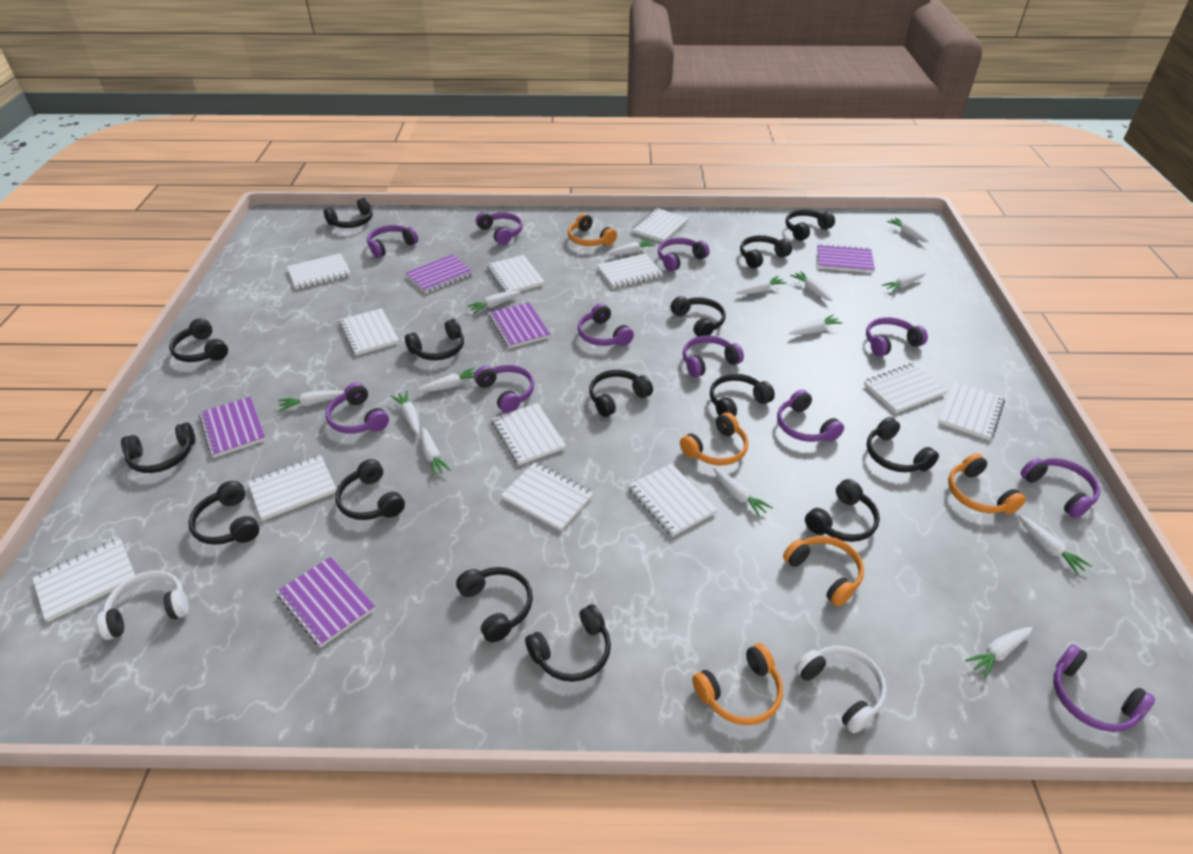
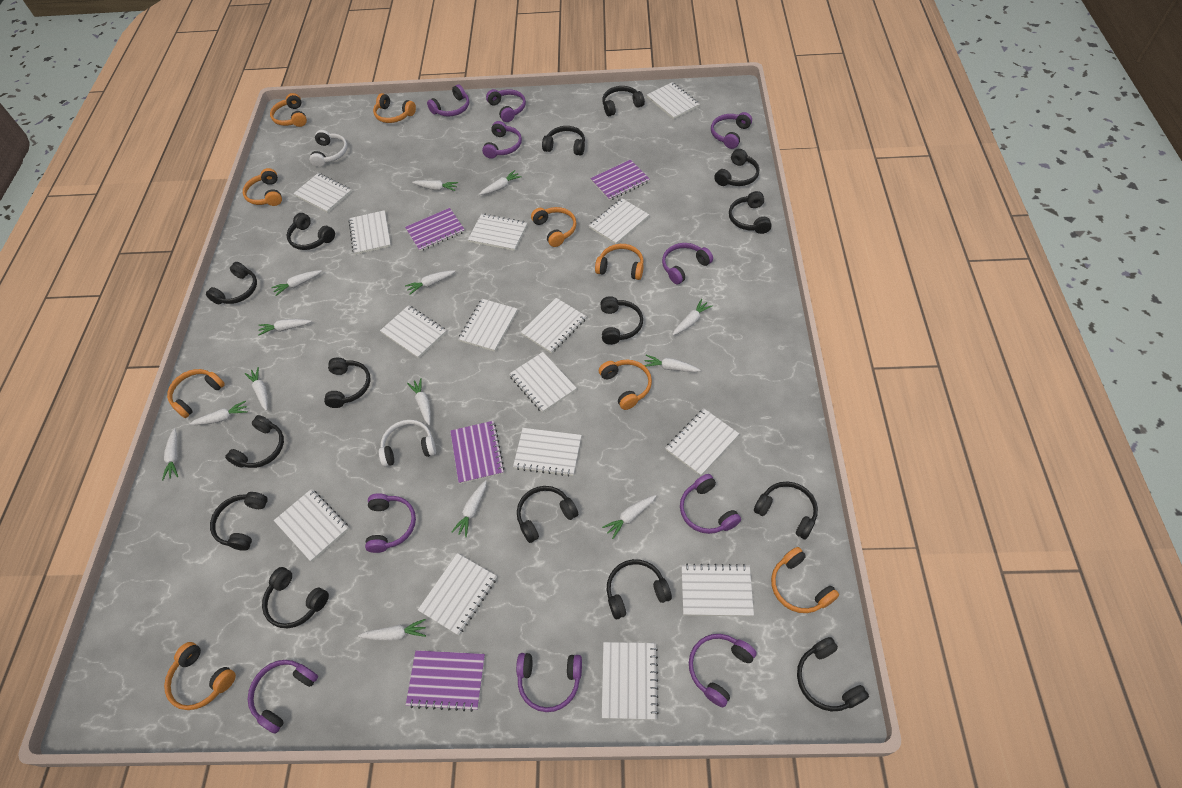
orange headphones: [568,213,617,246] [680,412,748,465] [692,643,783,725] [783,536,864,607] [948,453,1026,514] = 5 -> [164,642,236,710] [167,369,225,418] [243,168,282,206] [270,93,307,127] [373,93,416,123] [531,207,576,247] [595,244,644,280] [599,360,652,410] [771,547,839,613] = 9
purple headphones: [326,382,389,434] [367,225,418,258] [474,365,534,413] [476,212,523,245] [578,303,634,346] [658,238,709,271] [683,336,744,377] [777,390,844,442] [866,317,928,357] [1020,458,1100,518] [1053,644,1155,732] = 11 -> [248,660,318,734] [365,493,416,553] [427,84,469,117] [482,121,522,159] [486,89,526,122] [516,653,582,712] [662,243,713,284] [680,474,741,534] [689,634,757,707] [711,112,752,149] = 10
purple notebook: [199,396,266,458] [276,557,375,647] [405,254,474,294] [489,302,550,348] [817,244,875,273] = 5 -> [405,208,465,252] [406,650,485,712] [450,421,505,484] [590,160,650,201] = 4
white notebook: [32,538,135,622] [248,455,336,521] [287,253,351,289] [339,308,399,356] [487,255,545,292] [492,403,566,465] [501,462,594,531] [597,254,663,288] [628,463,718,537] [632,208,689,242] [864,363,948,413] [938,381,1005,440] = 12 -> [274,489,349,562] [293,173,352,213] [348,210,391,255] [380,305,447,358] [418,553,497,635] [458,299,518,352] [468,214,527,251] [509,352,577,413] [513,428,582,477] [521,298,587,354] [589,198,649,244] [602,642,659,720] [647,82,699,119] [666,409,739,476] [682,564,754,616] = 15

